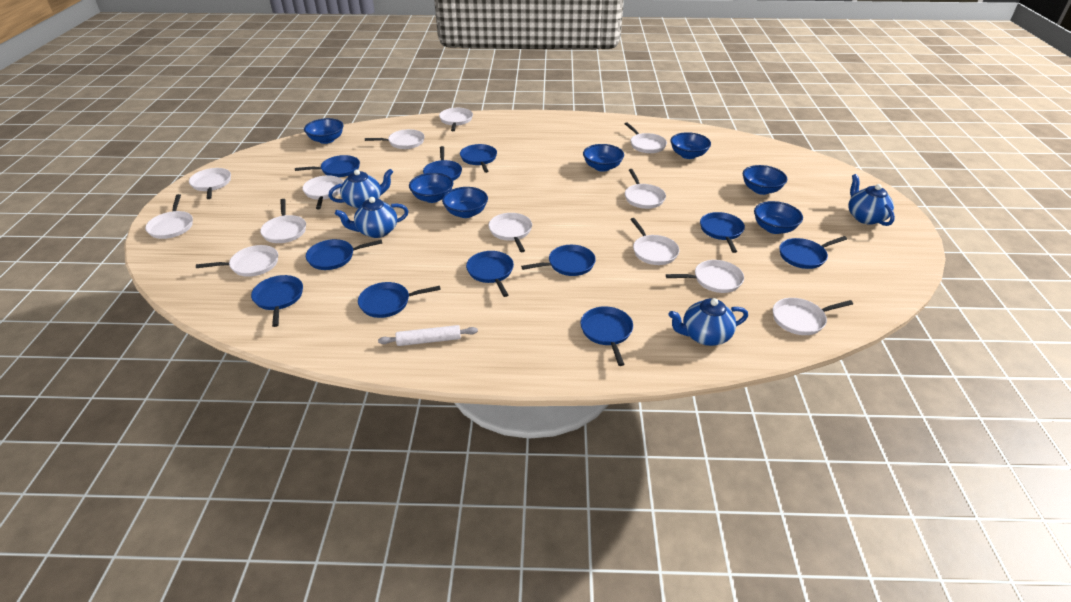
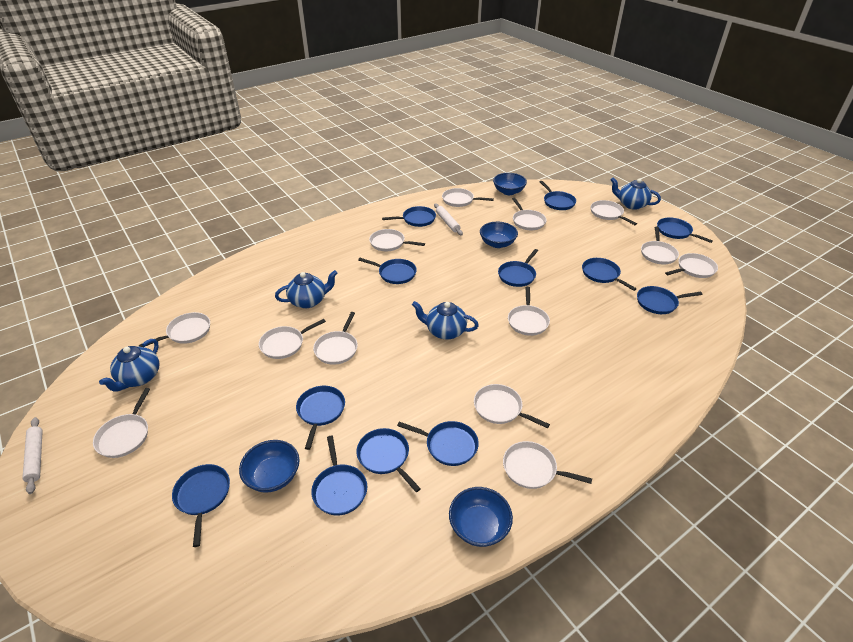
blue bowl: [304,118,344,144] [409,173,453,203] [442,187,488,218] [583,144,624,172] [671,132,711,159] [742,165,787,195] [754,201,803,234] = 7 -> [239,440,299,493] [449,487,513,547] [480,222,518,248] [493,173,527,195] = 4
blue pan: [251,275,303,327] [295,155,360,177] [306,239,382,270] [358,282,441,318] [423,146,462,181] [460,144,497,173] [466,251,514,297] [521,245,596,276] [580,306,633,366] [700,212,745,253] [779,236,847,269] = 11 -> [172,464,230,547] [296,386,345,450] [311,436,367,516] [356,428,421,492] [358,258,417,284] [382,206,436,227] [397,421,479,466] [498,249,538,287] [540,181,576,210] [582,258,637,291] [637,286,703,314] [657,217,713,243] = 12
white rolling pin: [378,325,478,346] = 1 -> [22,417,43,494] [434,203,463,236] = 2

